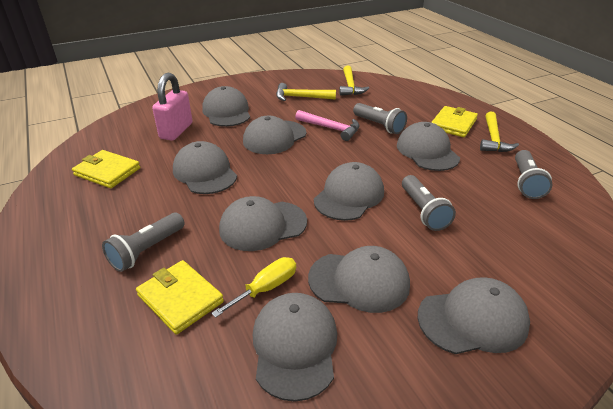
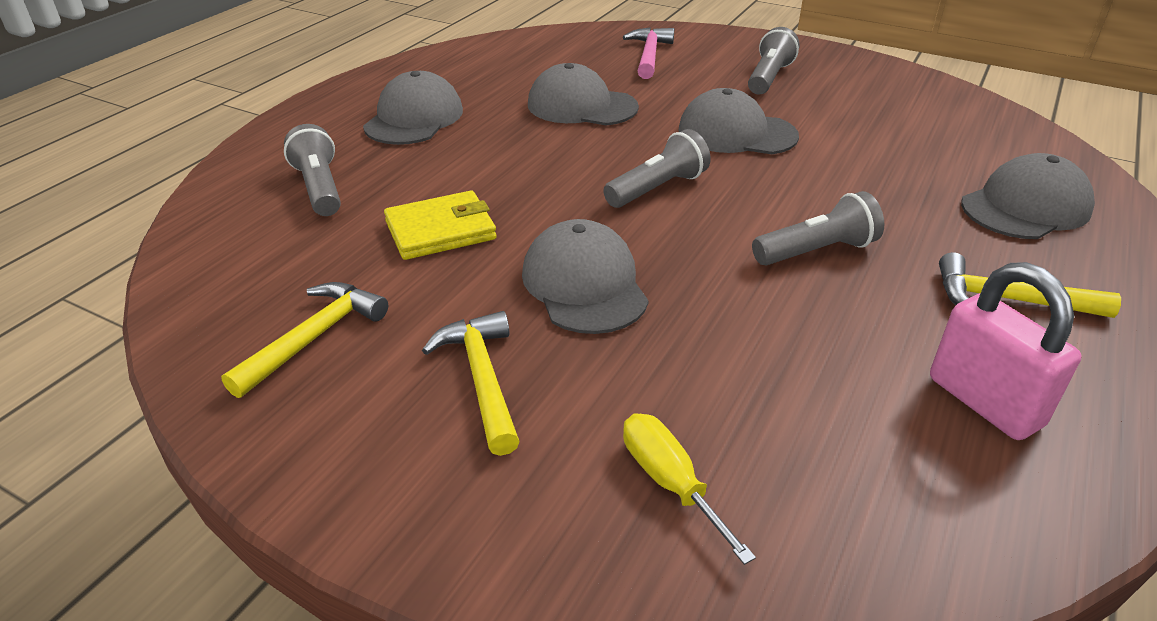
grey cap: [173,141,237,194] [202,86,250,127] [219,196,307,251] [243,116,306,154] [253,293,337,402] [308,246,410,313] [314,162,384,221] [397,122,460,171] [418,277,530,354] = 9 -> [363,71,463,145] [522,219,649,334] [528,63,639,125] [678,88,799,154] [961,153,1095,239] = 5
yellow wallet: [72,150,140,188] [136,260,224,335] [431,106,478,137] = 3 -> [384,191,497,260] = 1

